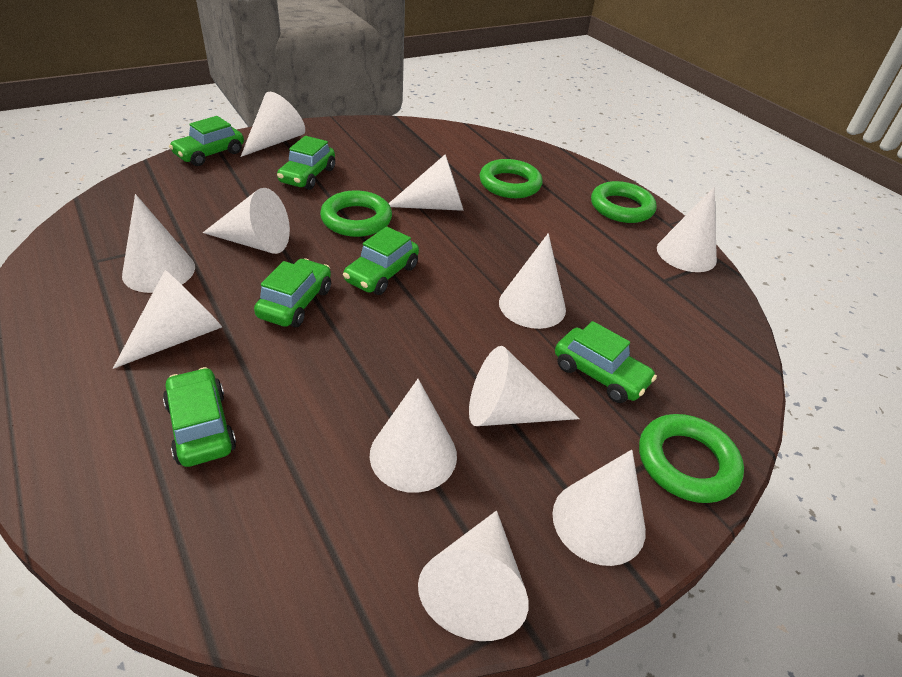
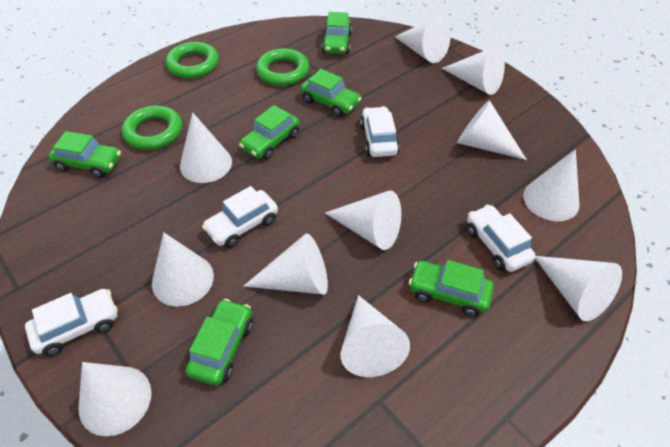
green ring: [320,190,392,237] [480,159,543,198] [591,181,657,223] [639,414,744,503] = 4 -> [122,105,182,150] [166,42,219,79] [256,48,309,86] = 3
white car: none = 0 -> [25,289,118,356] [202,186,278,248] [360,106,400,157] [467,204,536,272] = 4

